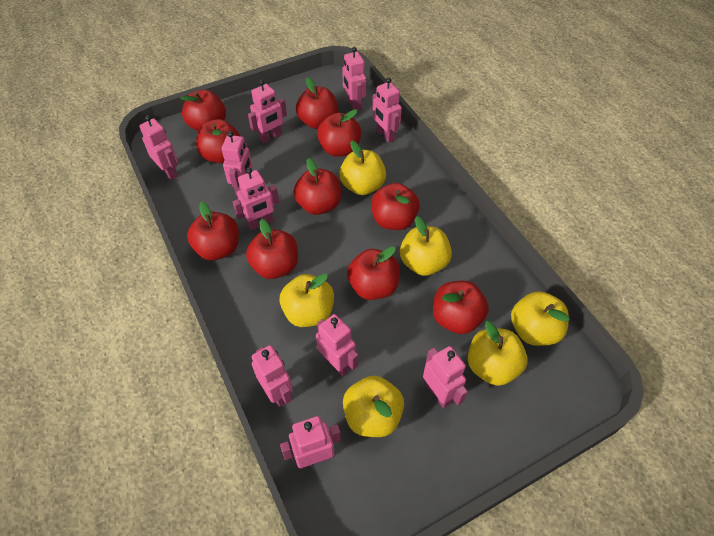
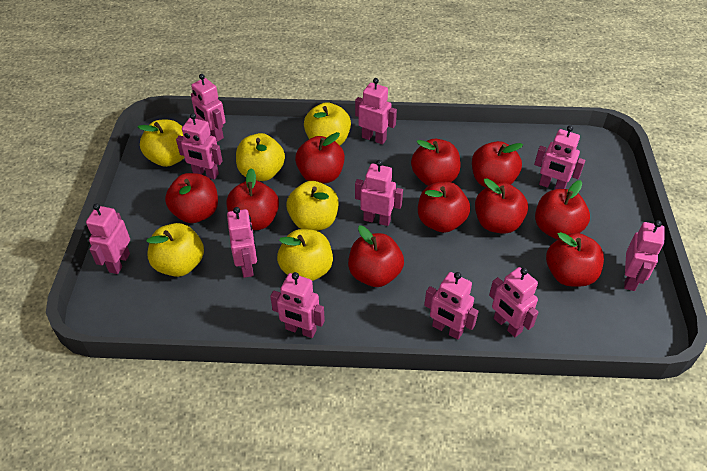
pink robot: [139,115,178,180] [222,131,252,196] [233,168,279,230] [248,80,287,144] [252,345,293,407] [280,416,341,469] [316,314,358,376] [342,47,366,111] [372,78,402,143] [423,346,468,408] = 10 -> [86,203,130,274] [176,113,223,180] [191,74,226,142] [227,207,257,278] [270,272,325,338] [355,78,397,145] [355,160,403,226] [424,272,479,340] [489,267,539,337] [534,125,585,190] [624,220,665,291] = 11

